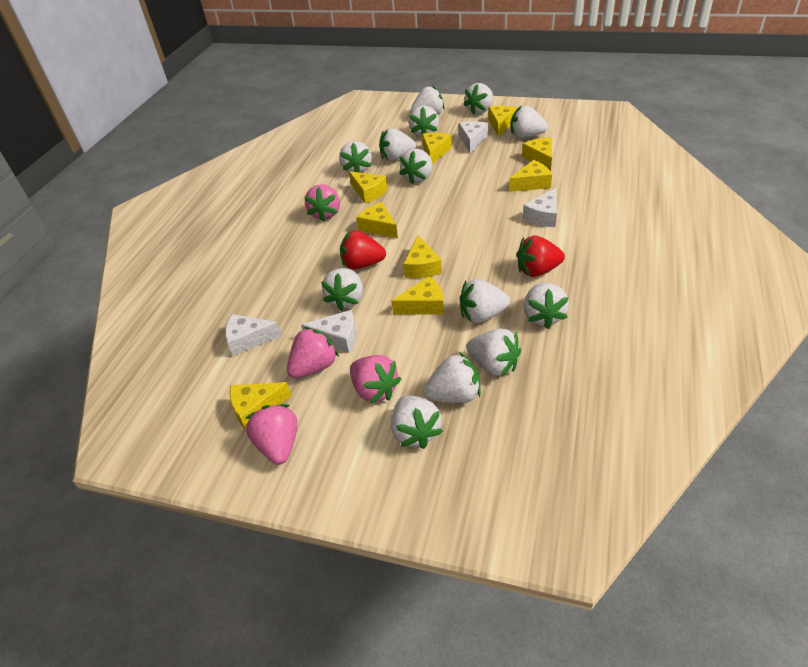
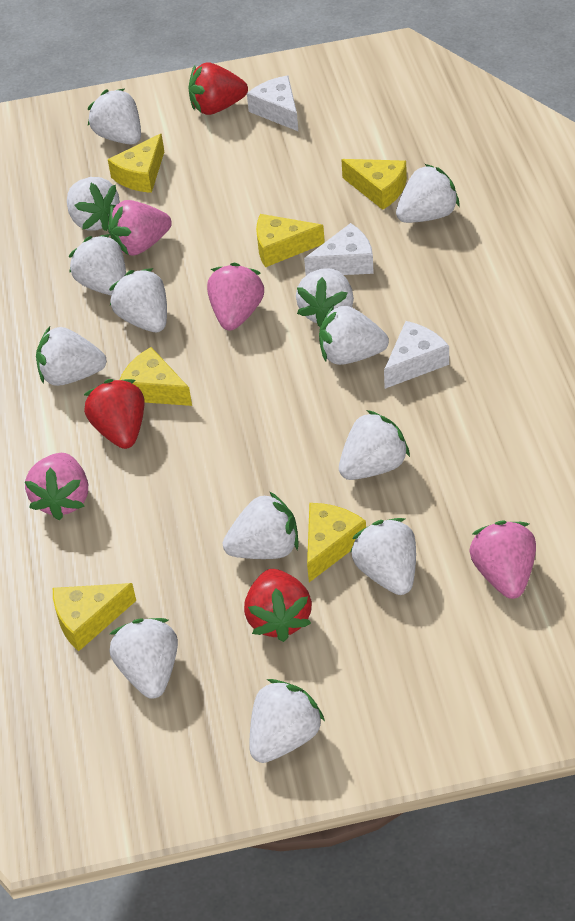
red strawberry: [340,230,386,270] [517,236,565,277] = 2 -> [84,379,145,449] [189,62,248,115] [244,569,312,642] = 3
white cheese: [225,314,282,356] [301,310,356,353] [459,121,488,153] [523,188,557,227] = 4 -> [247,76,298,131] [304,223,374,275] [384,321,449,389] = 3
yellow cheese: [230,382,291,430] [349,171,388,204] [356,202,398,238] [391,276,444,315] [403,235,442,278] [422,133,452,164] [488,106,517,136] [509,160,552,192] [522,137,552,171] = 9 -> [53,583,136,651] [108,133,164,193] [120,347,192,406] [256,214,325,267] [307,503,366,582] [341,159,407,210] = 6

